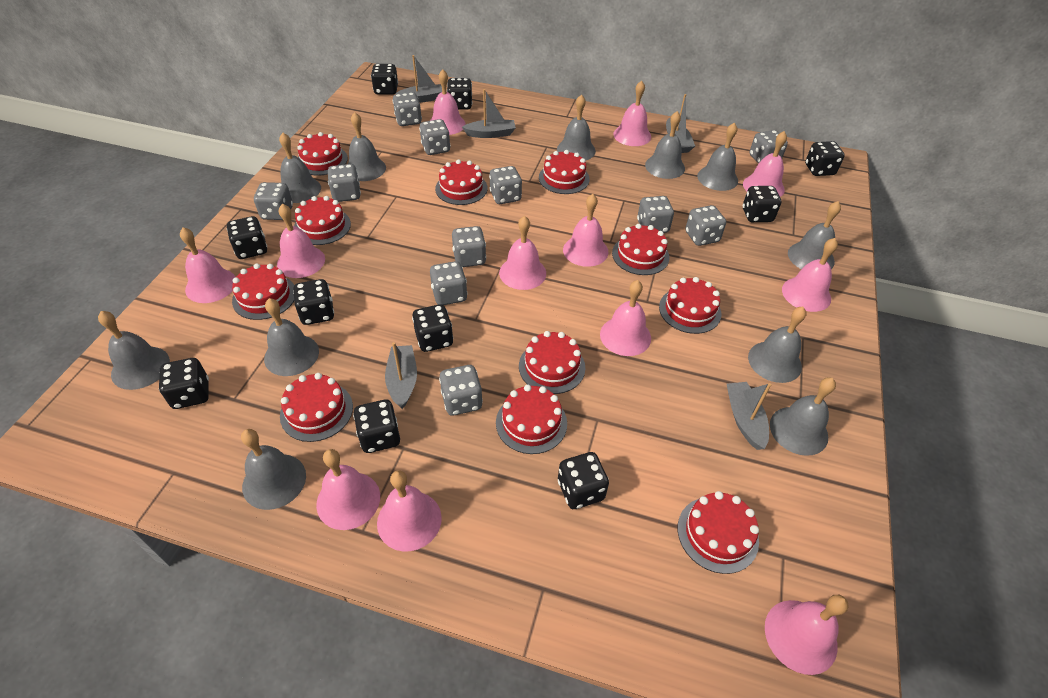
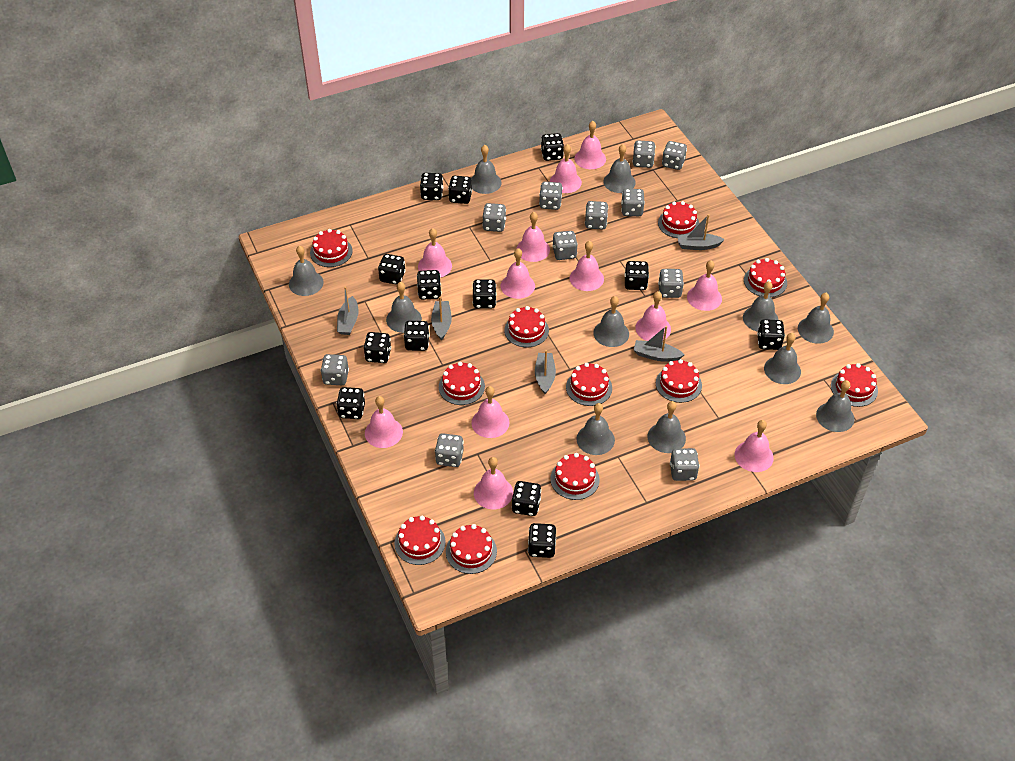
black dice: [159,358,209,409] [227,216,267,259] [293,279,334,325] [353,399,400,453] [371,64,398,95] [412,304,453,352] [447,78,472,109] [558,452,609,509] [743,186,781,222] [805,141,845,176] = 10 -> [336,387,365,419] [364,332,391,363] [378,254,405,285] [404,321,430,351] [417,270,441,300] [420,173,443,200] [448,176,472,204] [472,279,496,309] [512,481,541,516] [528,523,556,558] [541,133,564,161] [624,261,649,290] [757,319,785,350] = 13

